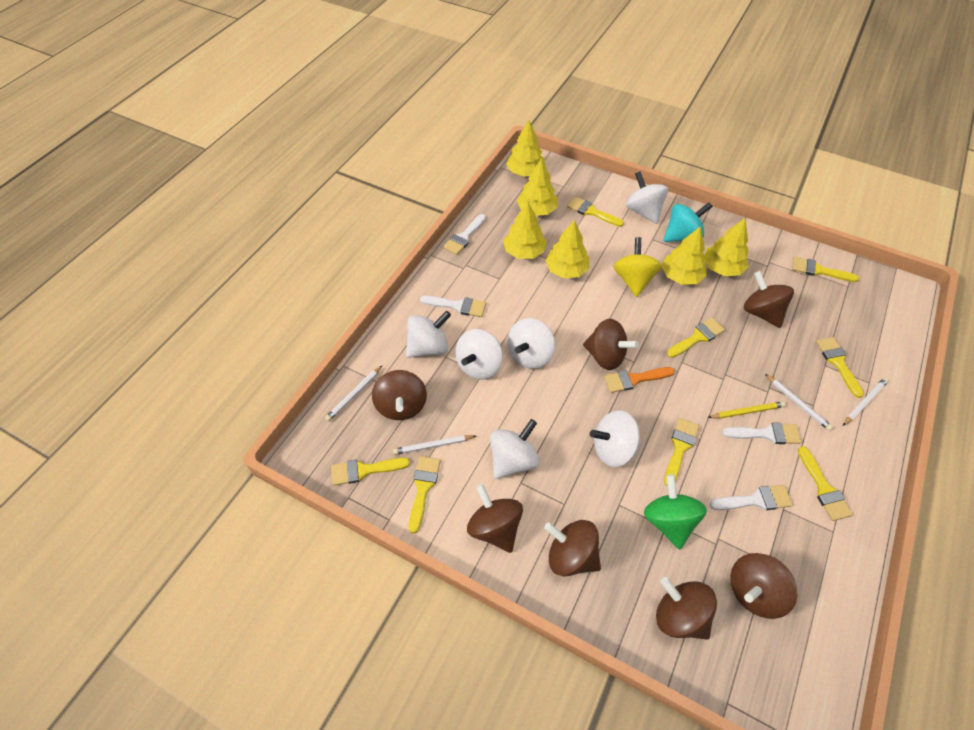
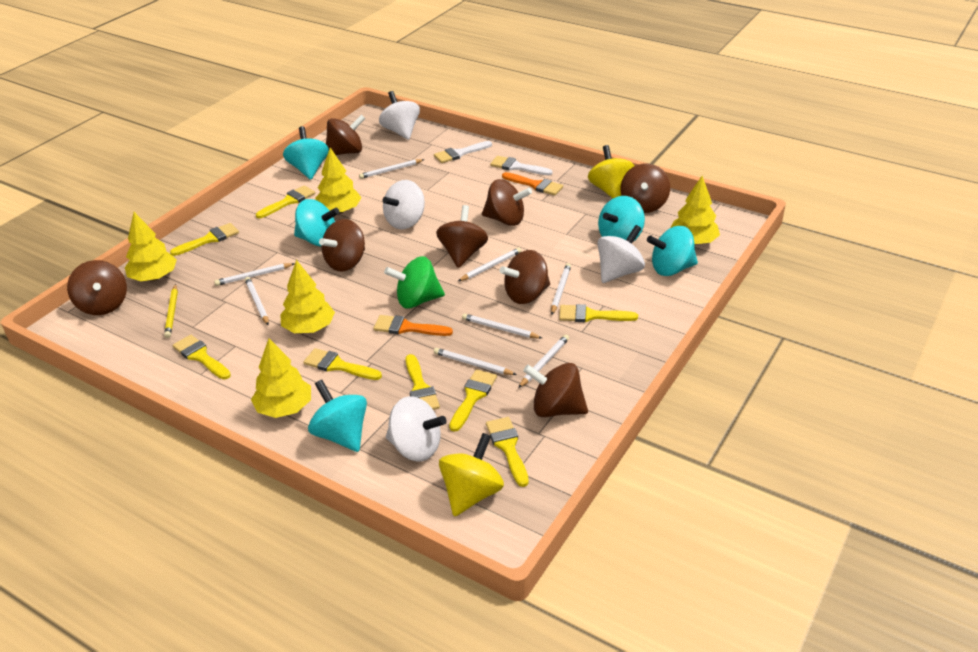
brown spinning top: [372,370,427,420] [467,484,523,553] [544,520,601,576] [583,319,639,370] [656,577,717,640] [730,553,798,619] [744,271,794,328] = 7 -> [67,260,127,315] [319,219,365,271] [326,114,366,155] [436,205,488,268] [482,179,532,226] [500,250,550,304] [523,363,588,417] [621,163,670,213] = 8
orange brush: [604,367,675,393] = 1 -> [374,315,453,336] [502,172,563,195] = 2
turquoise spinning top: [664,202,713,242] = 1 -> [283,126,329,180] [294,199,339,247] [308,380,367,452] [598,196,645,242] [647,226,698,276] = 5
white brush: [420,296,486,317] [443,214,486,255] [710,485,793,510] [722,422,801,444] = 4 -> [434,141,492,163] [490,156,552,175] = 2
white pencil: [325,365,383,422] [393,435,476,455] [765,374,833,431] [843,378,889,426] = 4 -> [214,263,295,286] [245,277,269,325] [359,159,425,179] [434,348,517,375] [458,247,521,281] [462,313,542,339] [518,335,569,388] [551,263,571,314] = 8
white spinning top: [406,311,451,358] [455,329,503,380] [490,419,540,479] [507,318,555,369] [590,410,641,467] [626,171,668,224] = 6 -> [379,91,420,140] [382,180,425,229] [386,396,447,461] [597,225,645,283] = 4
yellow spinning top: [613,237,662,297] = 1 -> [439,433,504,516] [588,145,635,198] = 2
yellow tree: [503,201,546,259] [506,120,545,177] [517,158,558,216] [545,220,589,278] [662,226,707,285] [705,218,749,276] = 6 -> [125,212,177,281] [251,338,311,418] [280,260,335,333] [315,148,362,214] [671,176,720,245] = 5

